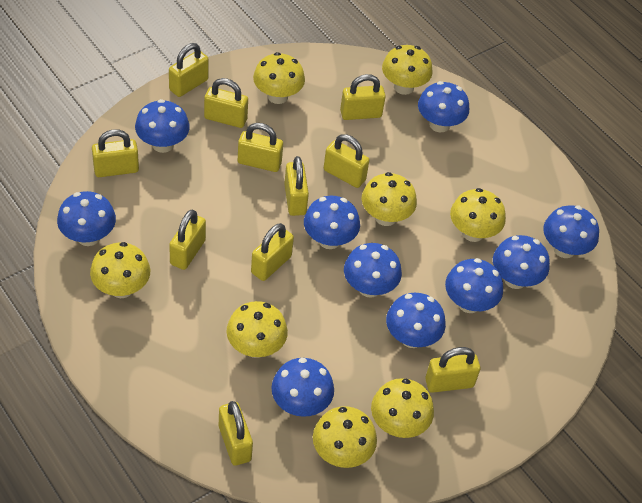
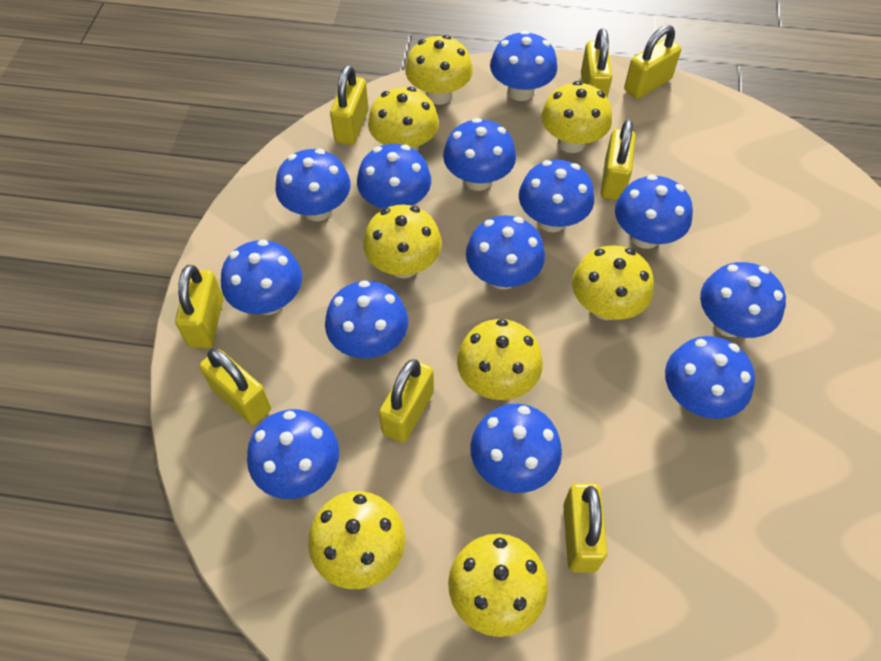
blue mushroom: [57,191,116,246] [135,99,190,153] [271,358,334,417] [304,196,360,249] [344,243,402,297] [386,293,446,348] [418,81,469,133] [445,258,503,313] [493,235,550,289] [543,205,599,258] = 10 -> [221,239,302,315] [247,409,339,499] [275,149,351,221] [325,280,408,358] [357,144,431,209] [443,118,516,191] [466,215,545,290] [470,404,562,493] [490,30,557,101] [519,160,594,232] [615,175,693,249] [665,336,755,419] [700,262,786,338] = 13
yellow padlock: [92,129,139,177] [169,43,209,97] [169,209,206,270] [204,78,248,128] [219,401,253,466] [238,123,283,172] [251,223,294,281] [284,156,309,216] [324,134,369,188] [340,74,386,120] [425,347,480,393] = 11 -> [175,265,224,348] [199,348,271,425] [330,65,369,145] [379,359,434,443] [563,483,607,573] [581,29,612,98] [601,119,636,201] [624,25,681,99] = 8

